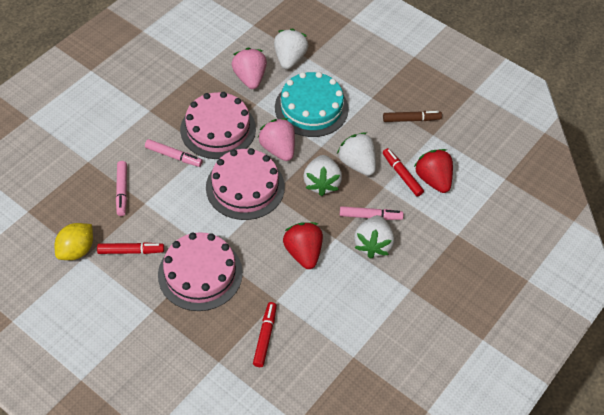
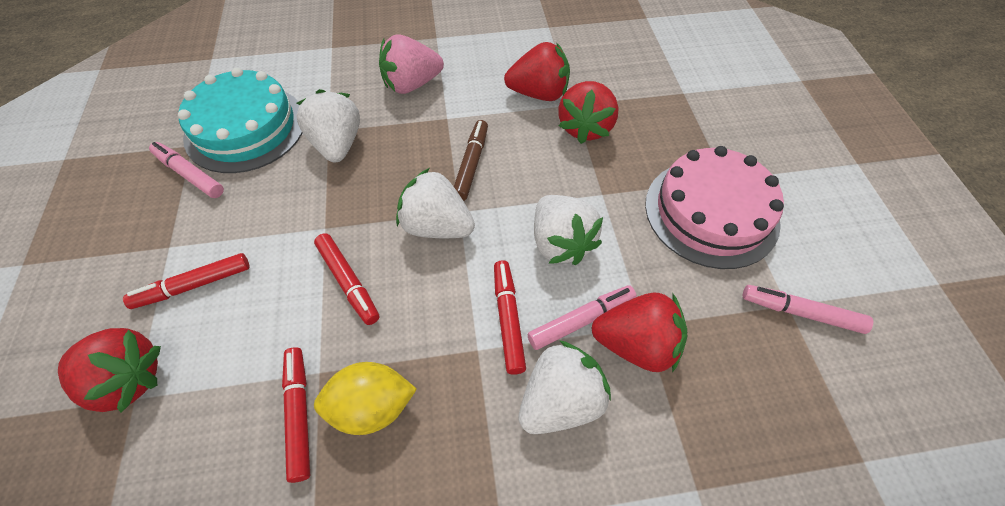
pink cake: [158,232,243,311] [180,92,256,159] [206,148,285,220] = 3 -> [645,146,784,269] = 1
pink strawberry: [232,48,267,89] [258,118,295,161] = 2 -> [379,34,444,94] = 1
red marker: [97,242,164,254] [253,302,277,367] [383,148,424,196] = 3 -> [123,253,250,309] [282,347,310,483] [314,233,380,325] [494,260,526,375] = 4
red strawberry: [283,222,323,269] [414,149,453,193] = 2 -> [58,328,161,413] [504,42,570,101] [558,81,619,144] [591,293,687,372] = 4

